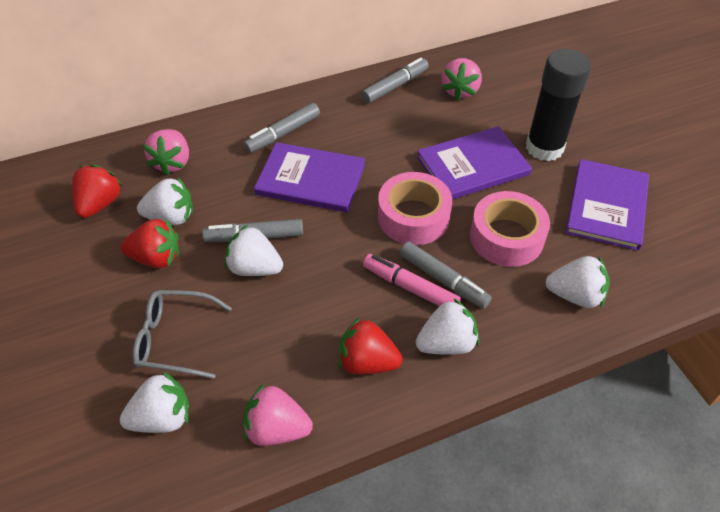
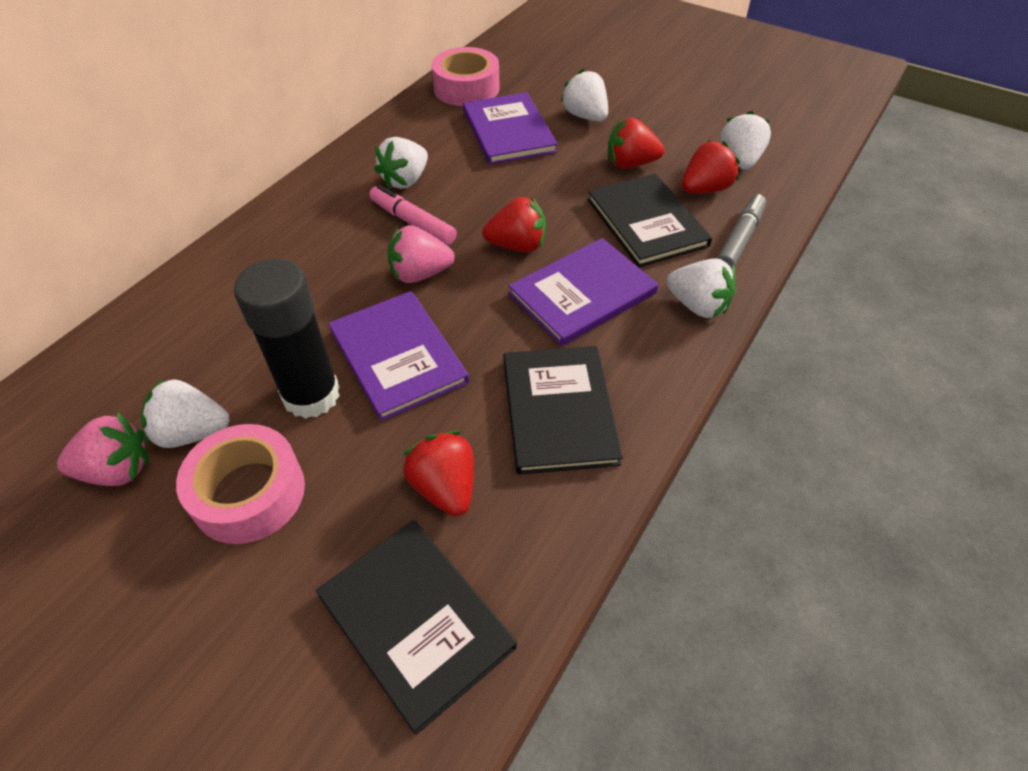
black book: none = 0 -> [316,520,517,735] [503,346,623,475] [587,173,712,267] = 3
grey glasses: [132,290,232,379] = 1 -> none = 0
grey marker: [202,219,303,242] [243,103,320,153] [361,58,429,103] [400,242,492,309] = 4 -> [717,194,766,268] = 1
pink strawberry: [143,129,189,175] [243,384,313,446] [442,58,482,100] = 3 -> [57,413,149,486] [388,225,455,283] = 2
red strawberry: [72,164,123,218] [121,219,179,268] [338,317,403,375] = 3 -> [403,431,474,516] [482,197,546,252] [608,118,664,169] [682,141,740,194] = 4

